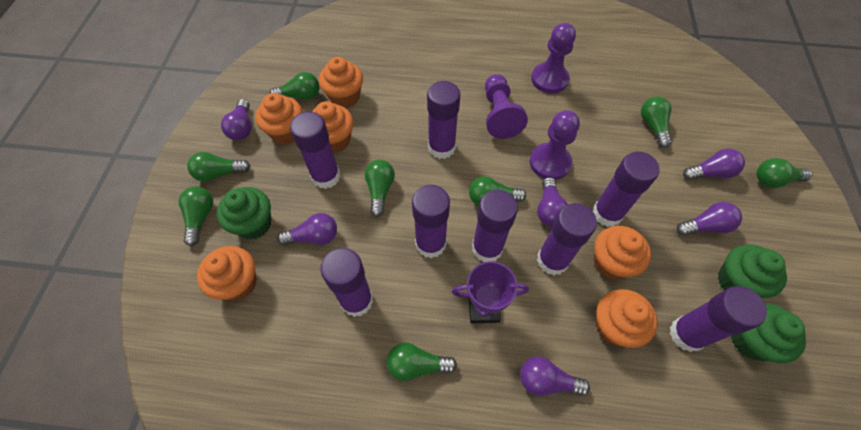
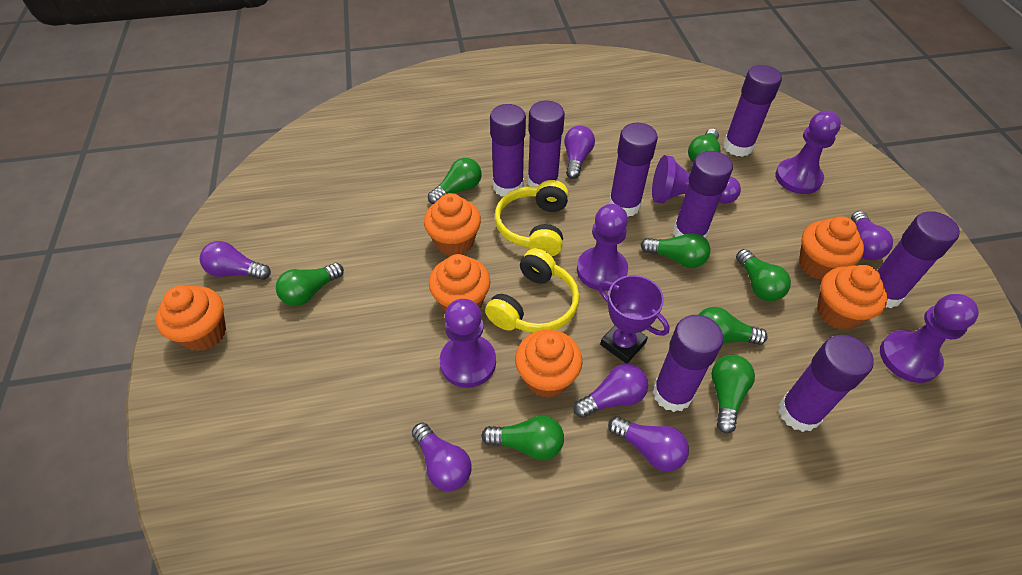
green cupcake: [217,187,271,240] [718,244,787,298] [731,303,806,363] = 3 -> none = 0
purple pawn: [485,74,528,139] [530,110,580,180] [531,23,576,94] = 3 -> [440,299,496,388] [577,204,628,291] [652,155,741,204] [775,111,841,194] [880,294,979,383] = 5
yellow headphones: none = 0 -> [485,248,579,333] [495,180,569,256] = 2

